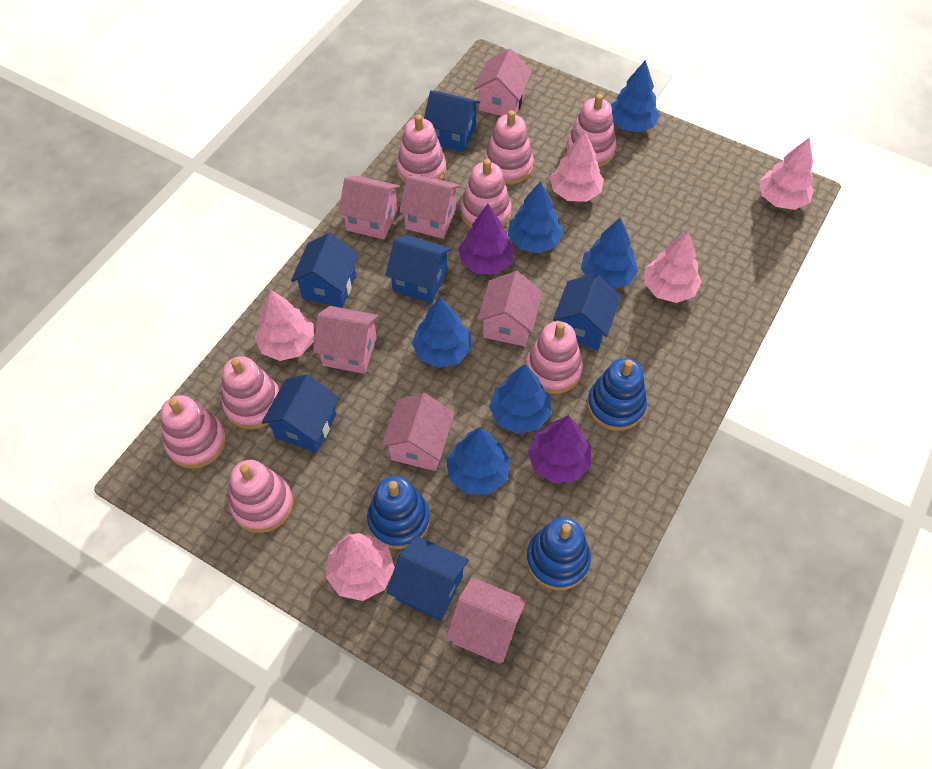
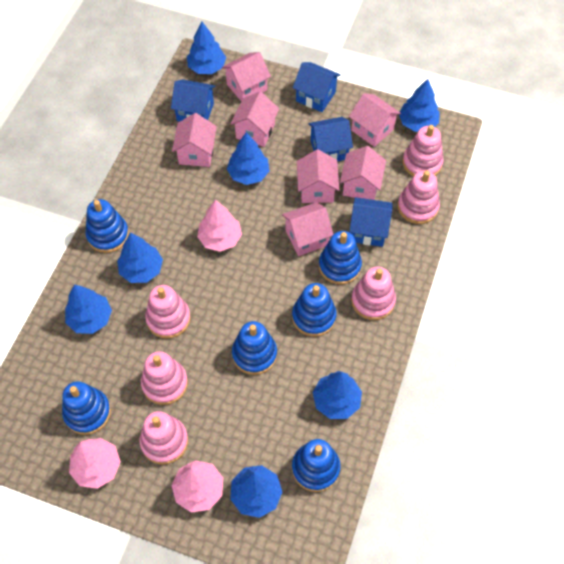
blue house: [262,374,339,453] [291,233,359,308] [386,235,451,303] [387,536,469,621] [424,90,480,152] [553,274,621,350] = 6 -> [171,79,215,122] [293,62,341,112] [308,117,353,161] [349,197,392,247] = 4
blue stacking toy: [367,476,430,549] [526,517,591,590] [587,358,647,431] = 3 -> [62,381,111,435] [86,199,129,253] [232,321,277,375] [292,283,336,337] [292,439,341,492] [319,231,362,285] = 6
blue tree: [412,297,471,368] [446,427,511,495] [489,364,551,434] [508,181,564,253] [581,218,638,289] [610,60,660,132] = 6 -> [65,284,112,334] [117,233,163,283] [187,22,226,74] [227,132,269,185] [230,465,282,518] [312,371,362,419] [399,79,440,132] = 7
pink stacking toy: [160,395,226,469] [222,356,279,429] [229,460,293,533] [396,114,446,183] [460,159,512,229] [484,110,534,185] [526,321,583,394] [566,94,616,167] = 8 -> [140,411,188,464] [141,351,188,405] [145,285,191,339] [351,267,396,320] [398,171,440,224] [402,125,444,177] = 6
pink tree: [255,290,314,361] [326,533,395,601] [550,130,604,202] [644,231,702,303] [759,138,814,210] = 5 -> [69,438,121,489] [171,460,223,513] [197,200,242,252] = 3
purple tree: [458,204,515,274] [528,415,591,483] = 2 -> none = 0

